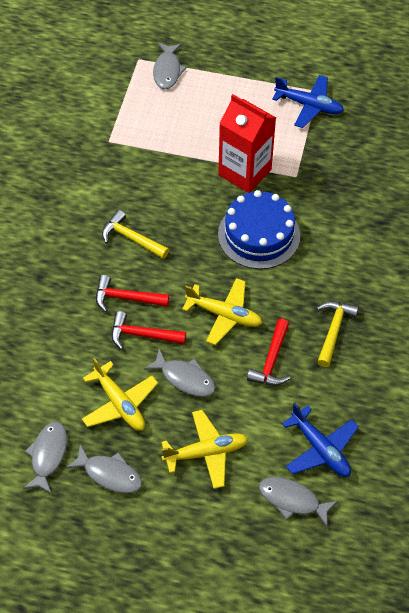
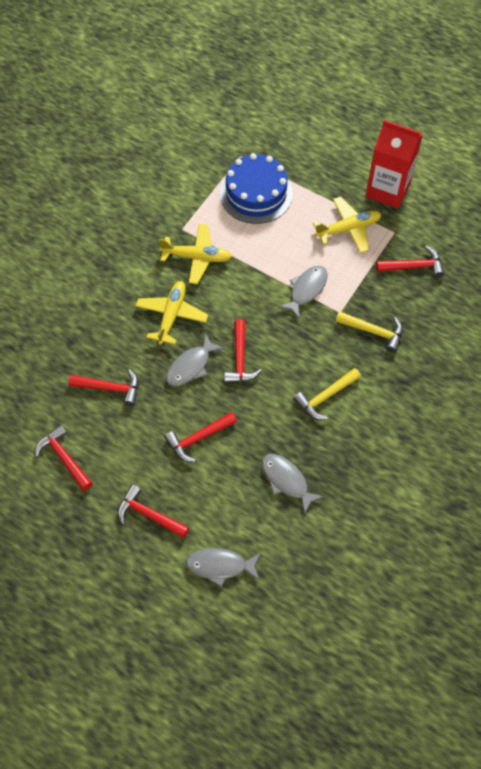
blue plane: [272,75,344,128] [282,403,359,477] = 2 -> none = 0
grey fish: [23,421,67,494] [66,444,142,493] [144,349,216,397] [153,43,187,89] [259,477,338,526] = 5 -> [166,334,224,386] [186,548,261,587] [262,454,324,514] [279,266,327,318] = 4
red hammer: [96,275,169,312] [112,311,186,350] [247,319,290,386] = 3 -> [35,425,93,491] [68,369,139,406] [118,484,190,538] [164,412,237,462] [224,319,262,383] [376,246,444,278] = 6

